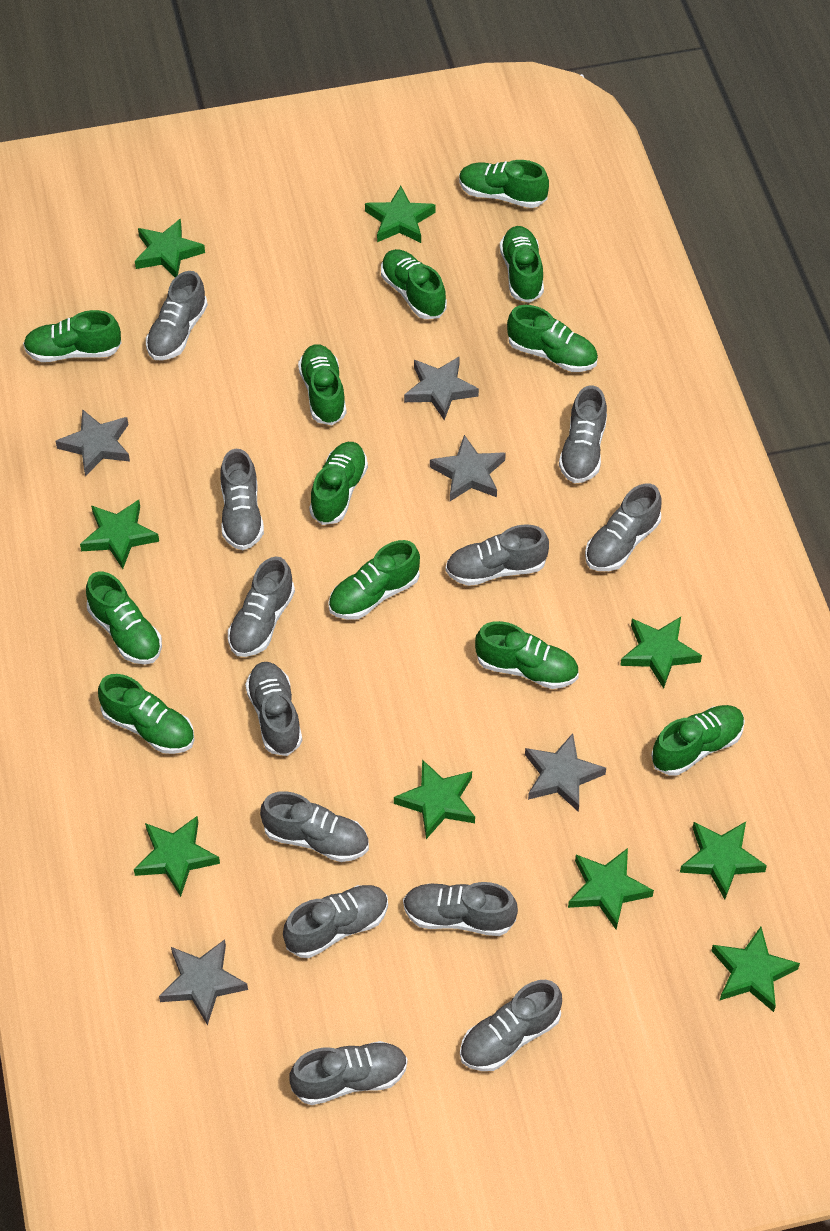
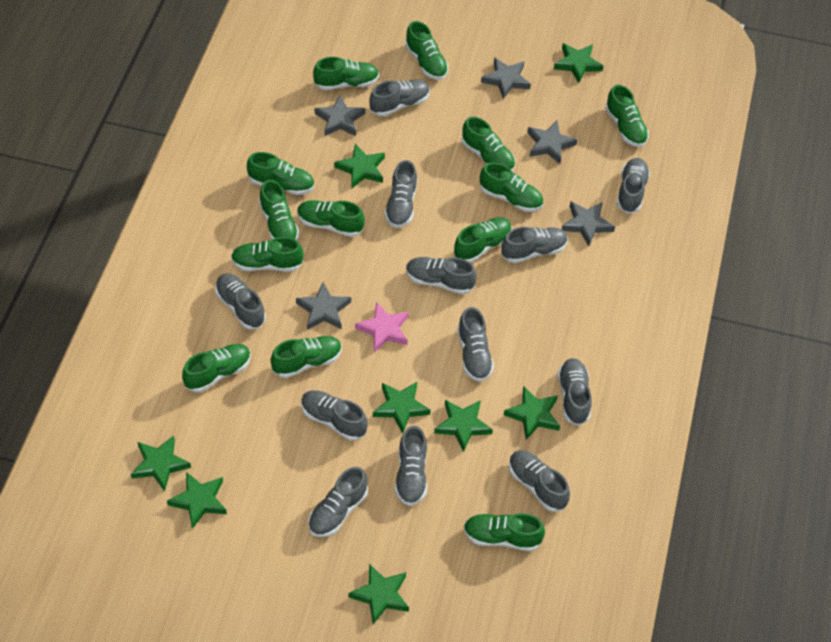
green shoe: [23,310,122,362] [86,572,162,665] [98,674,194,754] [298,344,346,425] [309,442,368,525] [328,540,420,620] [381,249,447,319] [459,160,549,208] [475,621,579,689] [500,226,544,303] [507,305,598,372] [651,705,745,776] = 12 -> [182,344,251,392] [231,237,303,271] [247,152,314,195] [259,180,299,240] [271,336,342,378] [297,200,365,237] [313,57,379,90] [405,21,448,80] [454,217,512,263] [462,117,515,171] [464,513,545,551] [480,163,543,212] [605,85,649,147] = 13
green star: [80,500,159,569] [134,816,220,897] [135,218,205,277] [365,186,436,243] [394,760,475,839] [568,848,654,929] [620,617,702,689] [680,822,767,899] [711,927,800,1012] = 9 -> [131,436,191,492] [167,472,227,529] [335,144,385,188] [348,564,409,624] [373,382,431,434] [434,400,493,452] [504,387,560,440] [554,43,603,83] = 8
pink star: none = 0 -> [355,302,409,353] = 1

